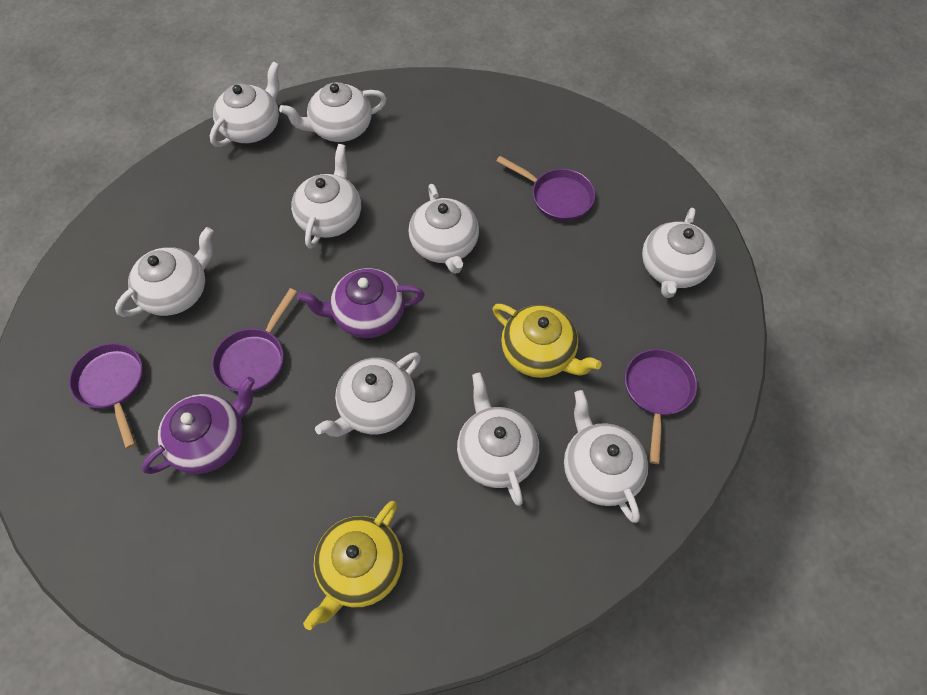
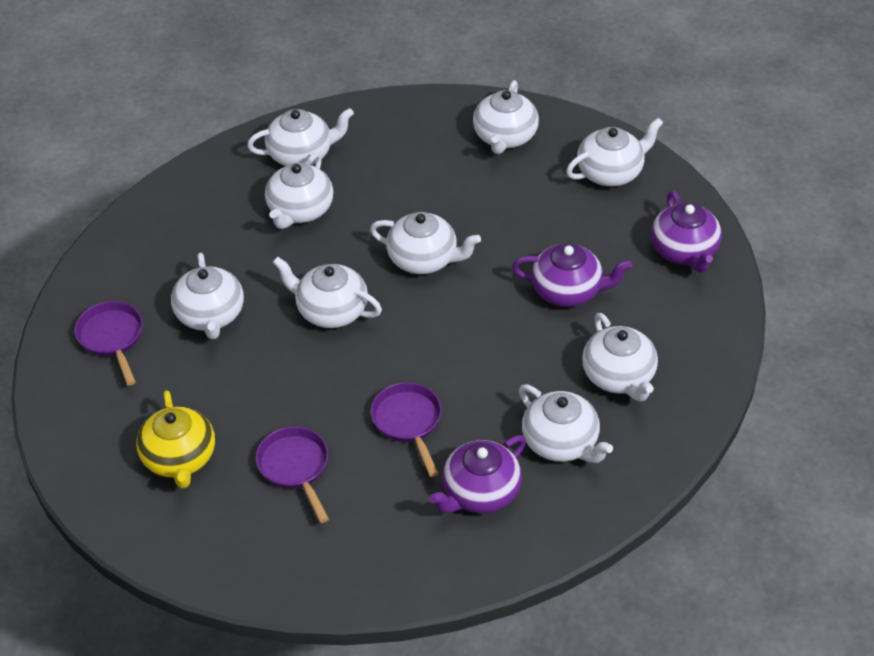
purple pan: [69,343,143,449] [212,288,297,393] [496,156,595,222] [625,349,697,464] = 4 -> [75,301,143,386] [256,427,329,523] [371,382,442,477] = 3
purple teapot: [142,377,255,474] [297,268,425,338] = 2 -> [429,435,526,513] [512,243,632,307] [651,191,722,272] = 3
yellow teapot: [303,501,403,630] [492,304,602,378] = 2 -> [136,390,215,489] = 1

